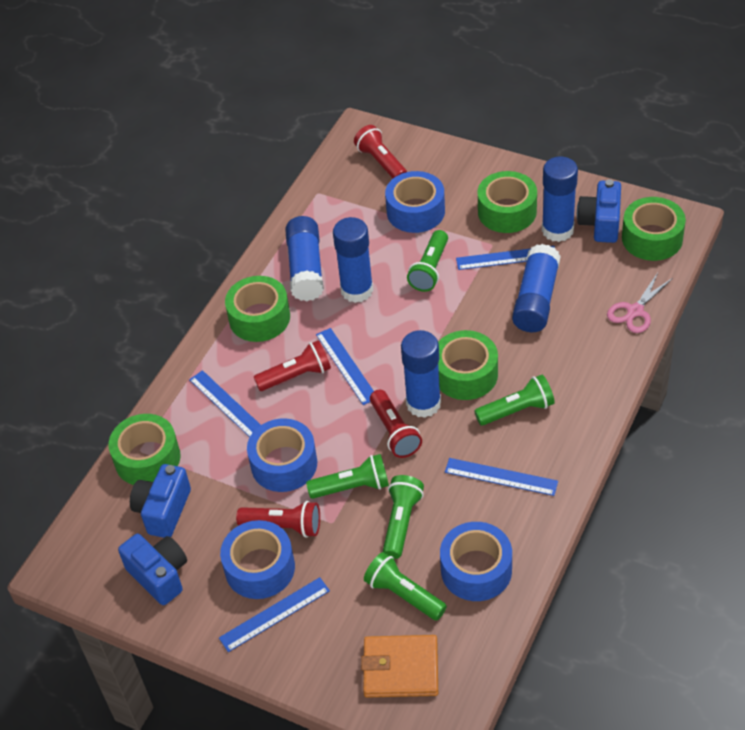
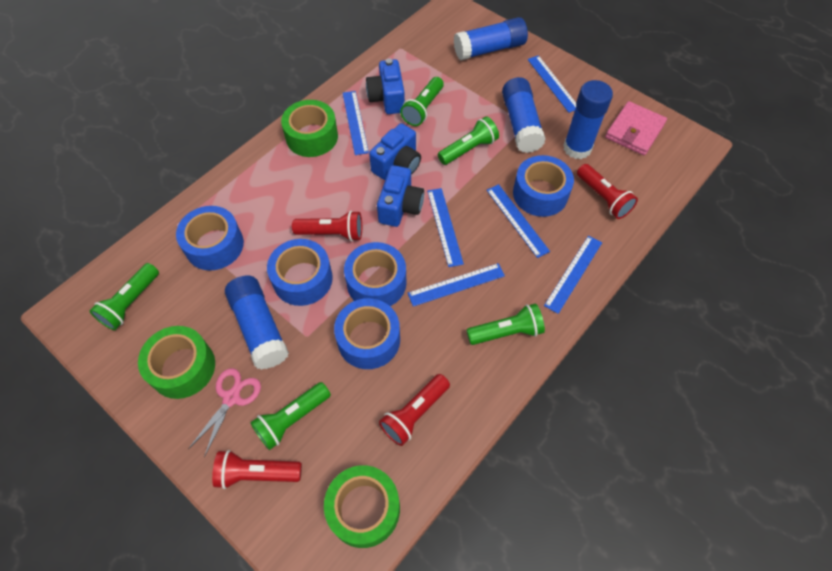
blue glue stick: [285,216,324,301] [333,217,373,303] [401,330,441,418] [512,244,561,332] [542,156,578,242] = 5 -> [225,275,289,370] [454,17,528,60] [502,77,546,153] [563,80,613,159] = 4
blue ruler: [189,370,261,437] [219,577,330,652] [316,328,374,405] [445,458,558,496] [456,246,555,270] = 5 -> [343,91,369,155] [408,263,505,307] [427,188,464,267] [487,184,550,258] [528,55,576,113] [544,235,602,314] = 6
blue tape: [220,520,295,599] [247,418,317,492] [385,171,445,233] [440,522,512,601] = 4 -> [176,206,244,270] [267,239,333,306] [334,298,400,369] [344,242,407,306] [513,155,574,217] = 5
green tape: [108,414,181,485] [225,276,290,342] [438,330,498,400] [478,171,537,233] [622,197,686,261] = 5 -> [138,326,215,399] [281,100,338,157] [324,465,400,548] = 3
orange wallet: [361,635,438,698] = 1 -> none = 0
pink wallet: none = 0 -> [605,101,667,155] = 1

